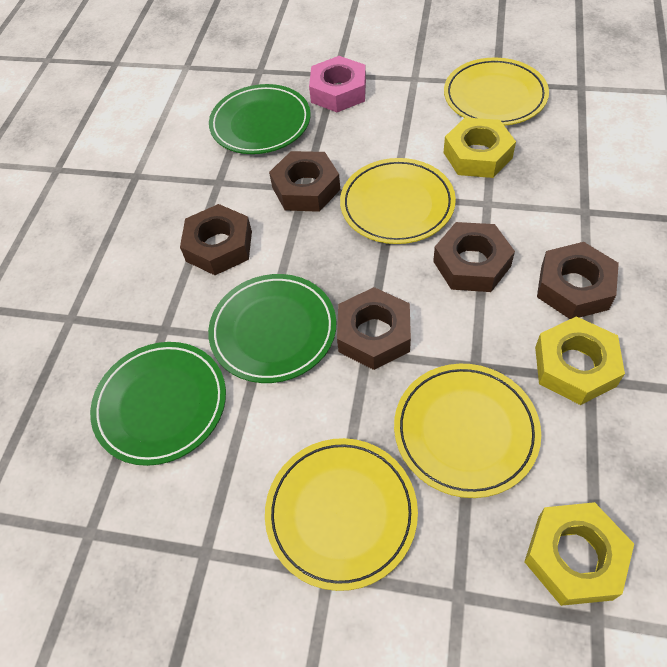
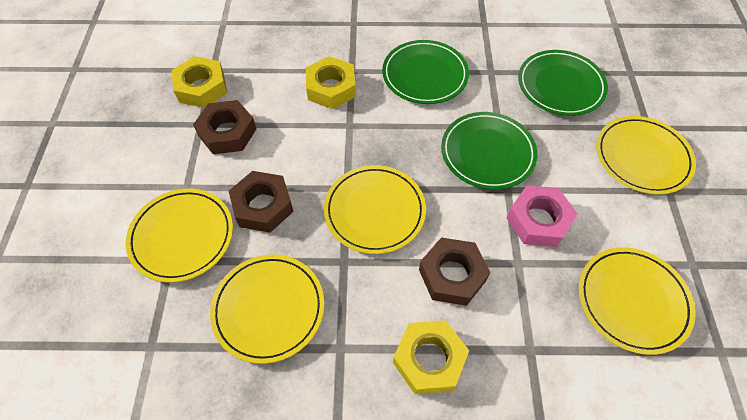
brown nut: [180,204,252,275] [269,151,340,212] [337,287,411,370] [433,222,515,292] [537,242,619,319] = 5 -> [193,100,256,154] [229,171,294,233] [419,237,490,306] = 3
yellow plate: [265,438,418,591] [340,158,456,244] [394,364,541,498] [444,58,549,126] = 4 -> [126,189,233,283] [210,255,324,364] [324,165,426,254] [579,247,695,355] [596,116,696,195] = 5

